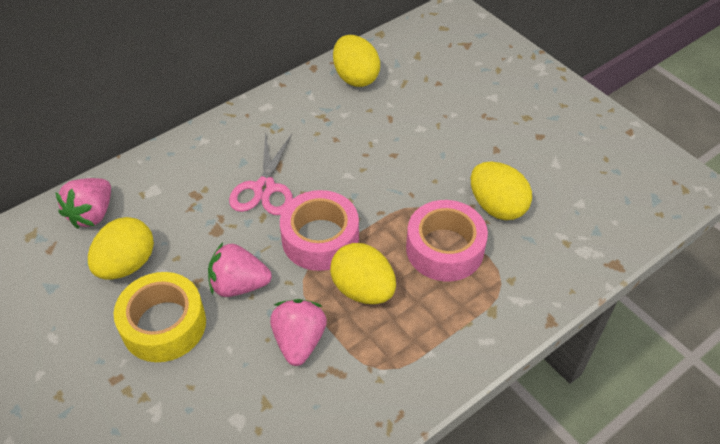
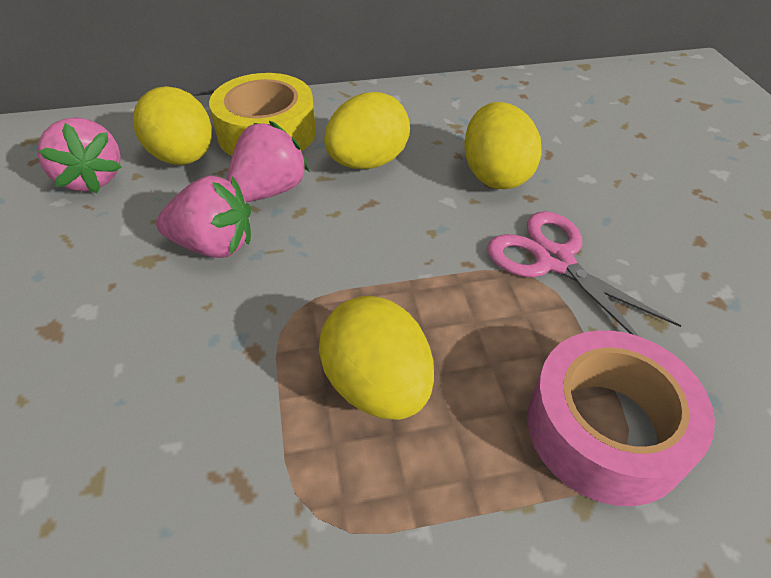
pink tape: [280,190,359,271] [406,200,488,281] = 2 -> [527,330,715,506] = 1

